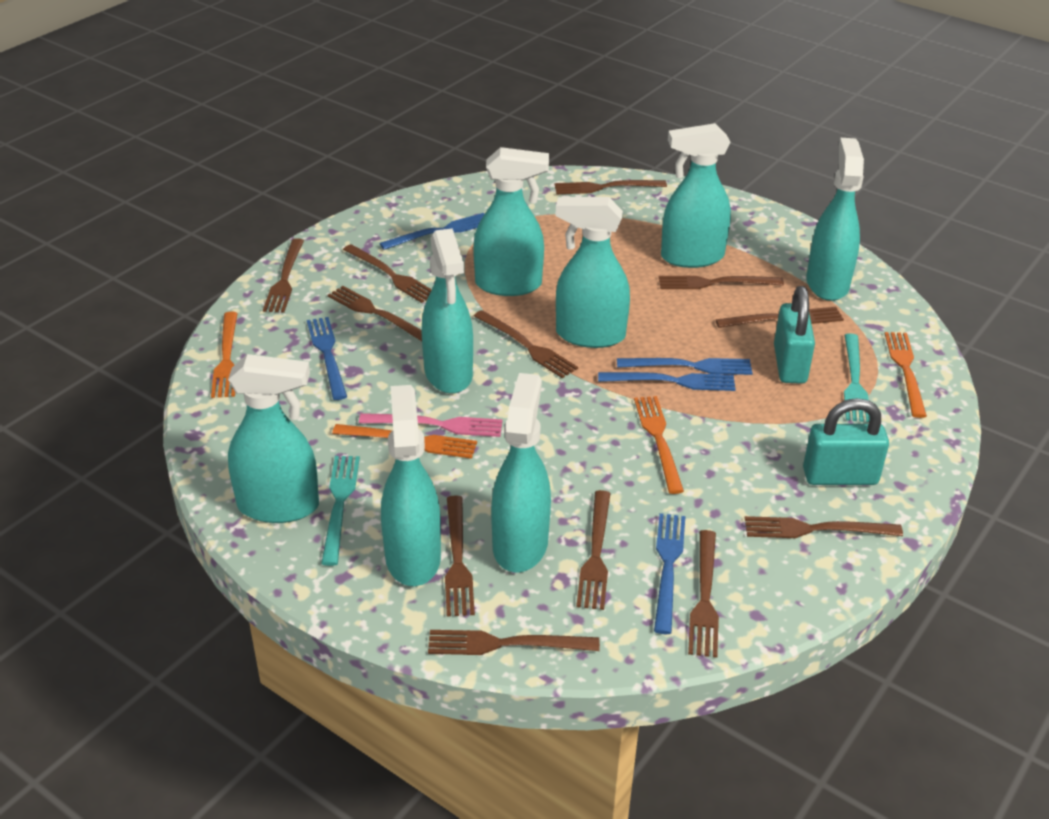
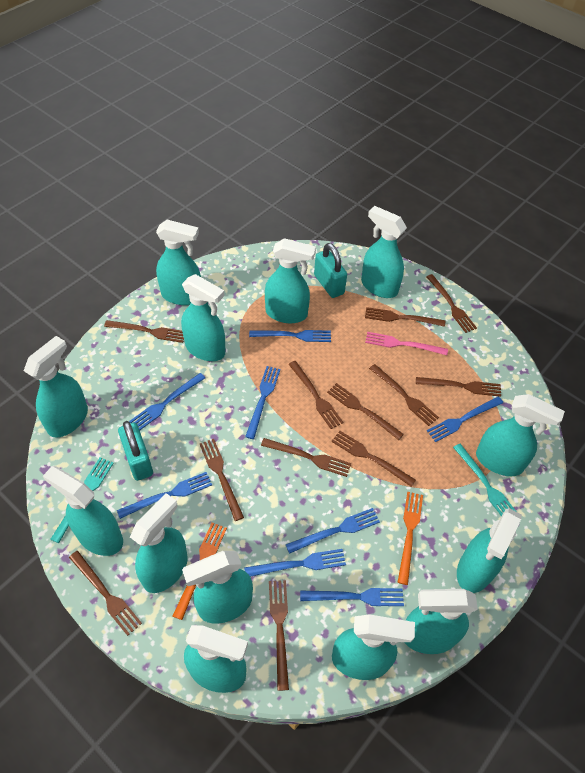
blue fork: [307,317,347,400] [380,213,485,250] [598,372,736,391] [617,358,753,375] [654,513,685,634] = 5 -> [117,472,212,519] [129,373,205,430] [244,549,346,577] [245,366,280,439] [249,330,331,342] [286,508,380,554] [300,588,404,606] [427,397,503,442] = 8
orange fork: [211,311,238,398] [332,424,477,459] [634,396,684,494] [885,332,927,418] = 4 -> [173,523,227,620] [397,492,423,585] = 2
turquoise spray bottle: [228,354,319,523] [381,385,441,586] [422,228,473,394] [473,147,549,296] [491,373,551,572] [556,197,630,348] [661,123,731,268] [807,138,864,301] = 8 -> [24,336,88,437] [43,466,123,556] [130,493,188,593] [156,220,201,305] [181,274,226,361] [182,551,253,624] [184,625,248,693] [265,238,316,323] [332,614,415,680] [361,206,407,298] [404,589,478,654] [457,508,522,593] [476,394,565,476] = 13

